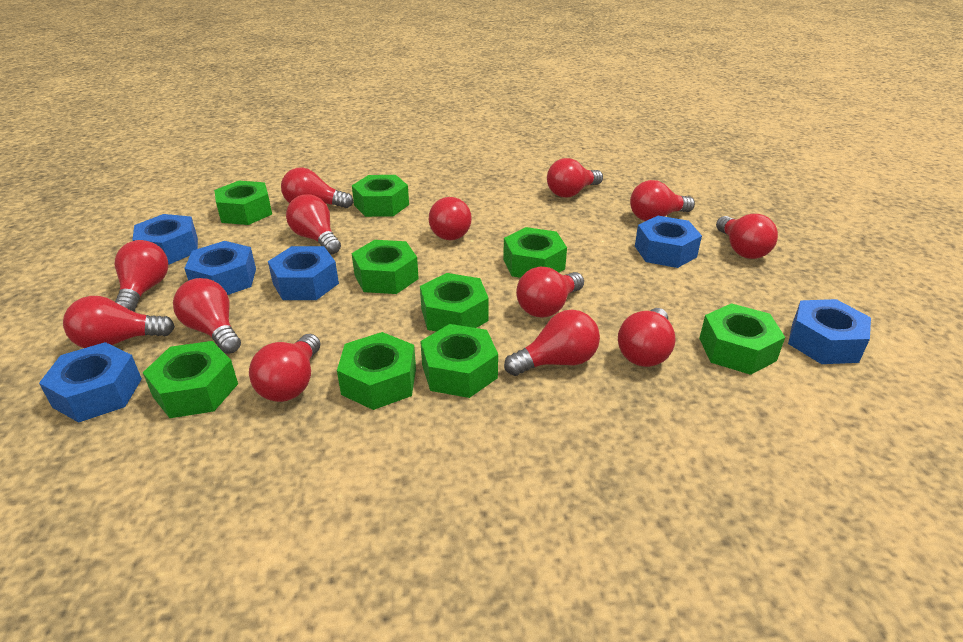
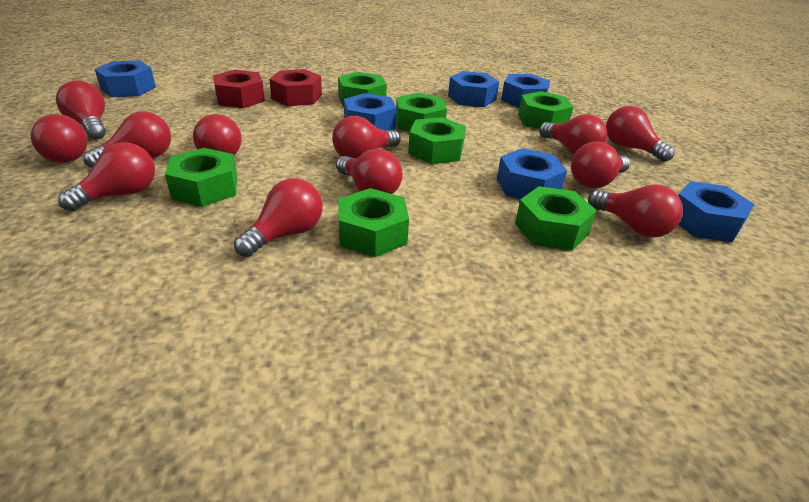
green nut: [143,341,238,418] [214,181,272,225] [337,332,416,410] [352,175,409,217] [352,240,419,294] [420,273,489,332] [420,324,498,398] [503,227,567,278] [699,303,785,375] = 9 -> [165,148,237,207] [338,72,387,106] [338,188,409,257] [396,93,447,132] [408,117,466,164] [515,186,597,251] [518,91,573,129] = 7
red light bulb: [63,296,175,348] [115,240,168,312] [173,278,241,354] [249,334,320,402] [281,167,353,208] [286,195,341,255] [429,197,472,240] [504,310,600,376] [516,267,584,318] [547,158,603,197] [618,308,676,367] [630,180,695,221] [716,214,778,259] = 13 -> [31,114,88,163] [56,80,106,140] [58,142,155,211] [83,111,171,168] [193,114,242,155] [234,178,323,257] [332,116,401,158] [336,148,403,194] [539,114,608,154] [571,141,630,188] [588,185,683,237] [606,106,674,162] = 12
red nut: none = 0 -> [213,70,265,108] [269,69,322,106] = 2

